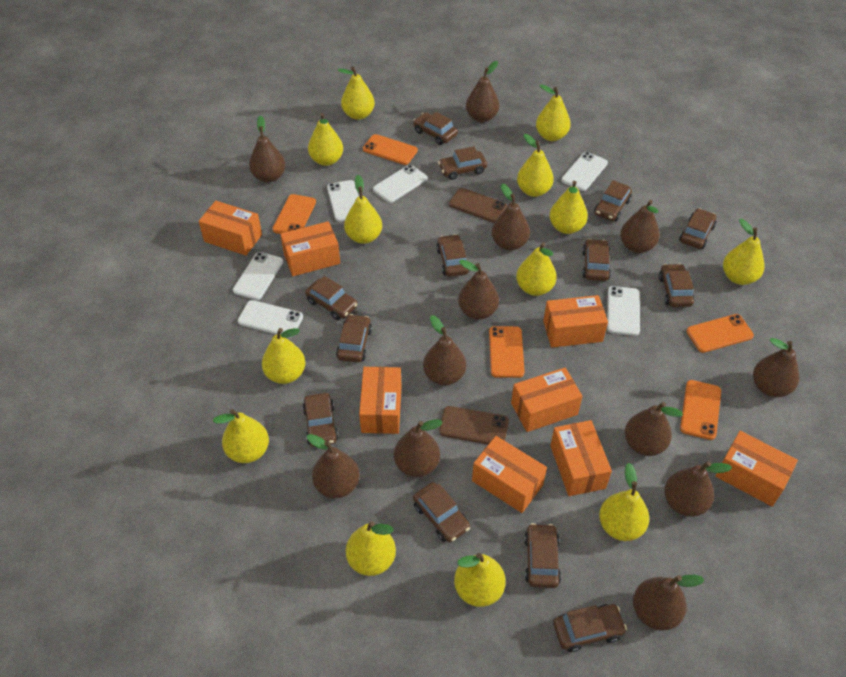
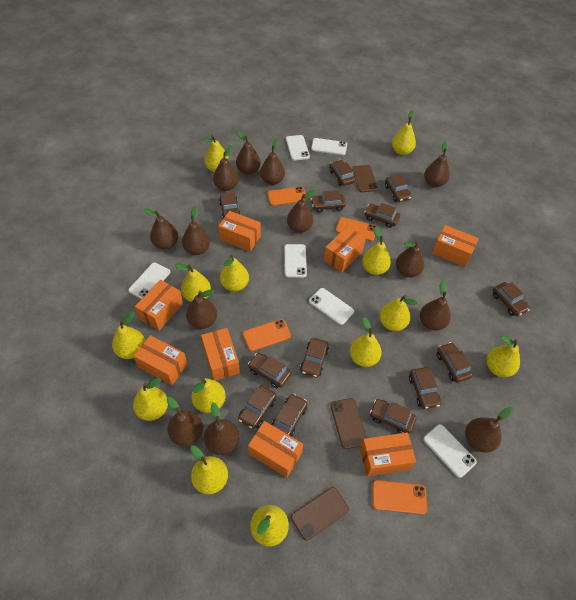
brown pear: [249,116,286,183] [307,434,360,498] [394,419,443,477] [423,315,466,385] [458,260,499,320] [466,61,499,123] [492,184,530,251] [620,200,660,253] [625,402,683,456] [633,575,704,631] [664,461,732,517] [753,338,799,397] = 12 -> [143,208,178,249] [167,397,203,446] [182,206,210,255] [186,290,217,329] [204,403,239,455] [213,145,239,191] [236,131,261,175] [260,138,285,185] [287,190,315,233] [396,240,425,277] [420,280,451,331] [424,141,450,187] [465,407,513,453] = 13
brown phone: [439,406,509,445] [449,188,507,223] = 2 -> [291,487,349,541] [330,398,367,449] [352,165,378,192] = 3
orange phone: [272,194,316,234] [363,134,418,165] [489,326,525,378] [680,380,721,440] [686,314,754,353] = 5 -> [243,319,291,351] [267,187,307,206] [336,217,377,241] [372,480,427,515] = 4

